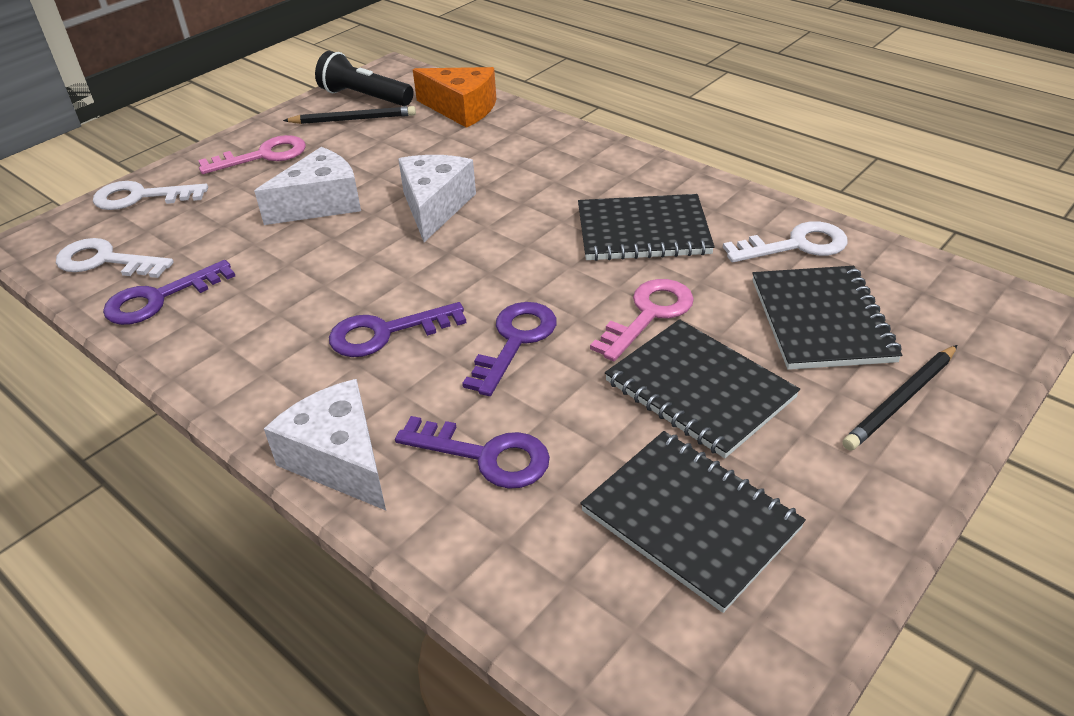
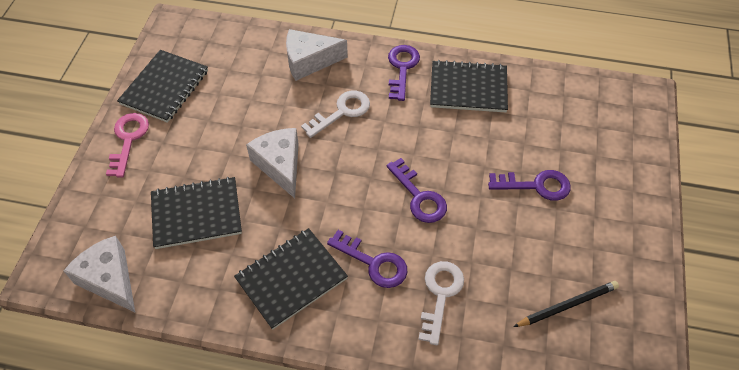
black flashlight: [315,51,414,106] = 1 -> none = 0
black pencil: [283,106,416,124] [842,345,957,451] = 2 -> [513,281,619,327] = 1
orange cheese: [413,67,496,128] = 1 -> none = 0
pink key: [198,135,306,174] [590,279,694,361] = 2 -> [106,113,149,177] = 1
white key: [56,238,174,278] [93,181,208,210] [723,221,848,262] = 3 -> [301,90,370,138] [418,261,464,345] = 2

